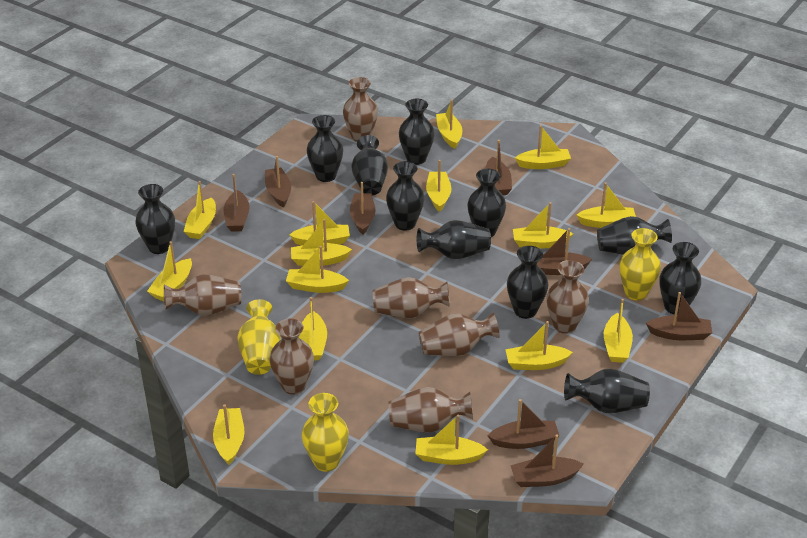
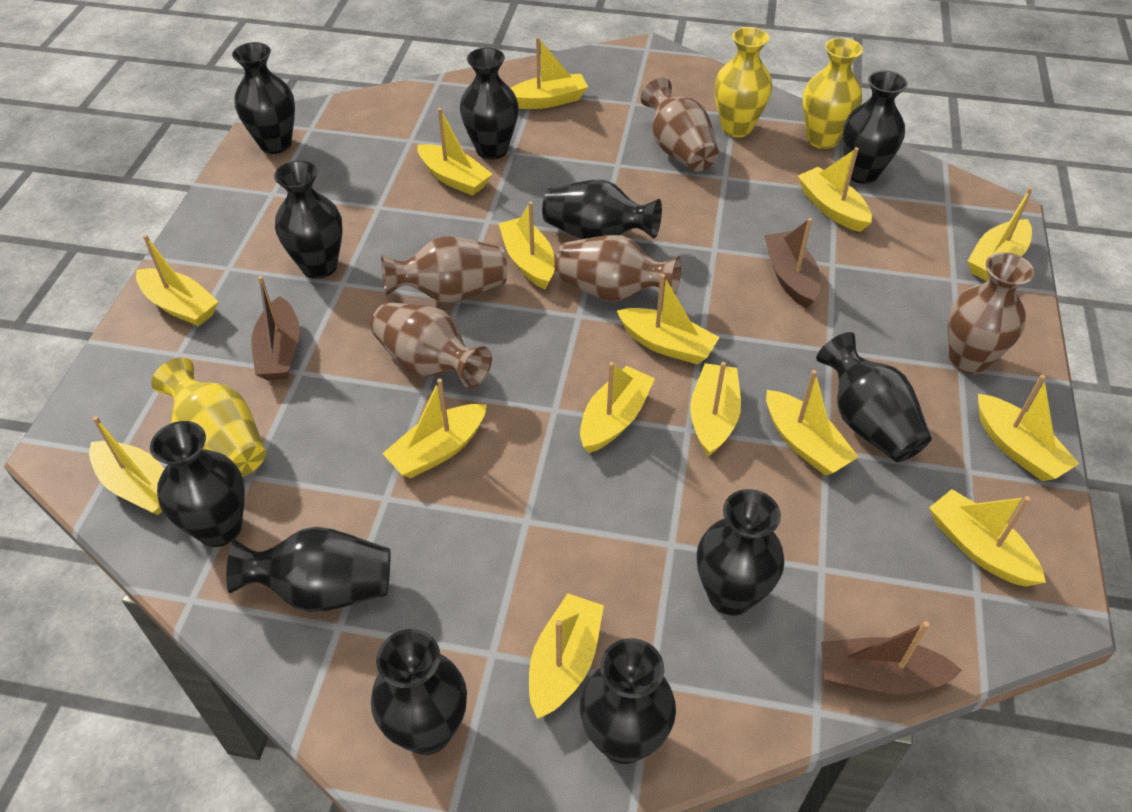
brown boat: [224,174,250,232] [265,156,291,208] [350,182,376,235] [485,140,512,195] [488,399,559,449] [510,435,584,487] [537,228,592,275] [646,292,712,340] = 8 -> [251,276,300,380] [764,218,820,308] [821,621,962,694] = 3
brown vase: [164,274,241,316] [270,319,314,395] [343,77,378,142] [373,277,450,318] [388,387,473,433] [418,313,500,356] [547,260,589,334] = 7 -> [371,302,492,388] [381,236,507,303] [555,235,681,302] [640,78,719,172] [948,252,1034,374] = 5

